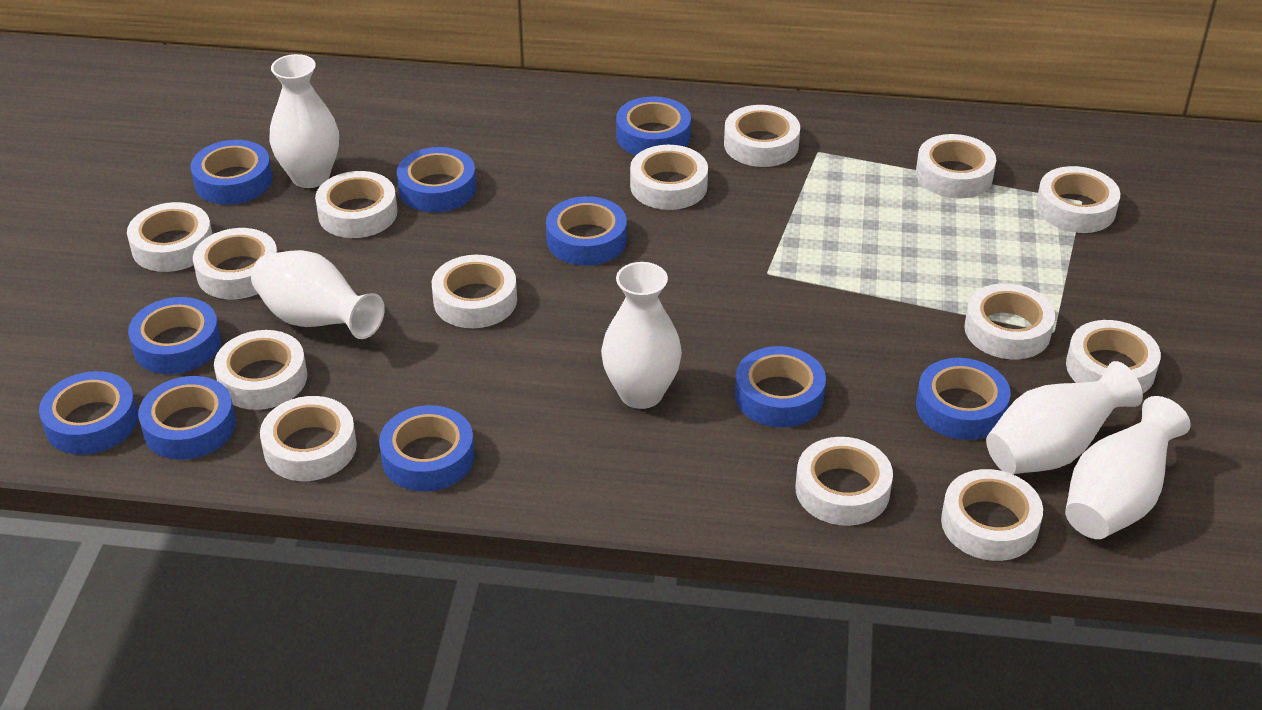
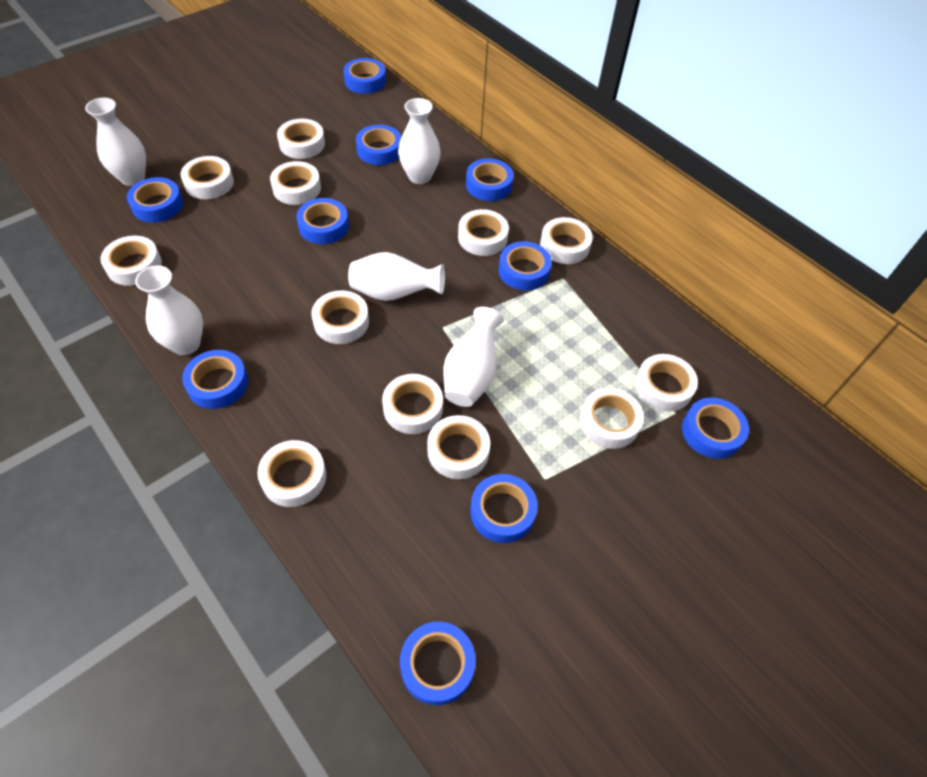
white tape: [127,202,212,272] [193,228,278,299] [214,330,307,410] [260,396,357,481] [315,171,398,238] [432,255,517,328] [630,145,708,210] [724,105,800,167] [796,437,893,526] [916,134,996,199] [941,469,1043,561] [964,283,1055,359] [1036,166,1120,233] [1066,320,1161,393] = 14 -> [100,236,162,286] [180,156,234,199] [258,440,326,507] [270,161,321,205] [277,119,325,159] [311,290,369,344] [382,374,443,434] [427,415,490,479] [458,209,509,256] [540,217,593,264] [580,388,644,449] [635,354,698,412] = 12

